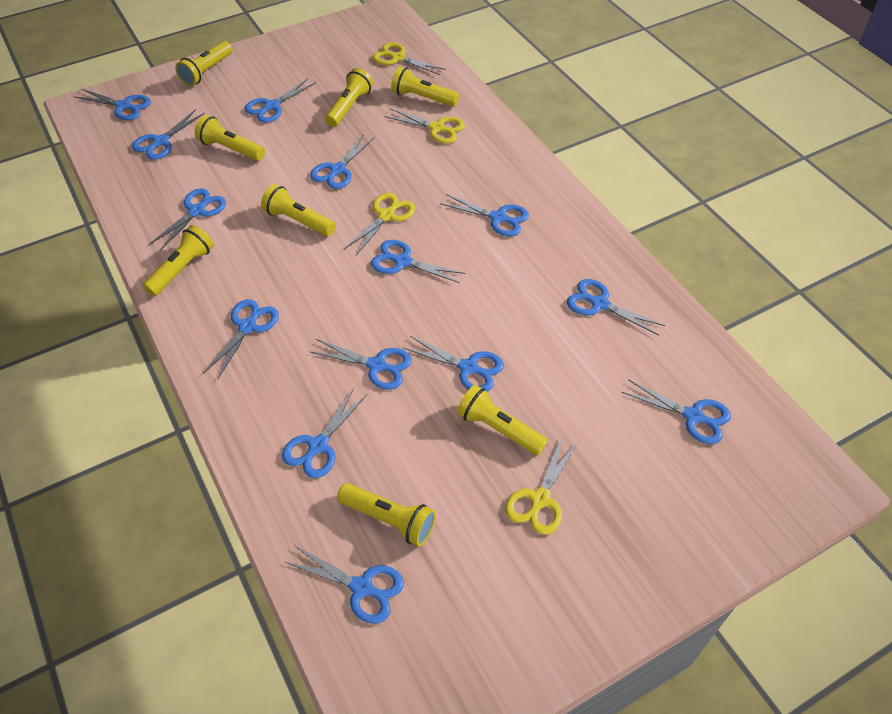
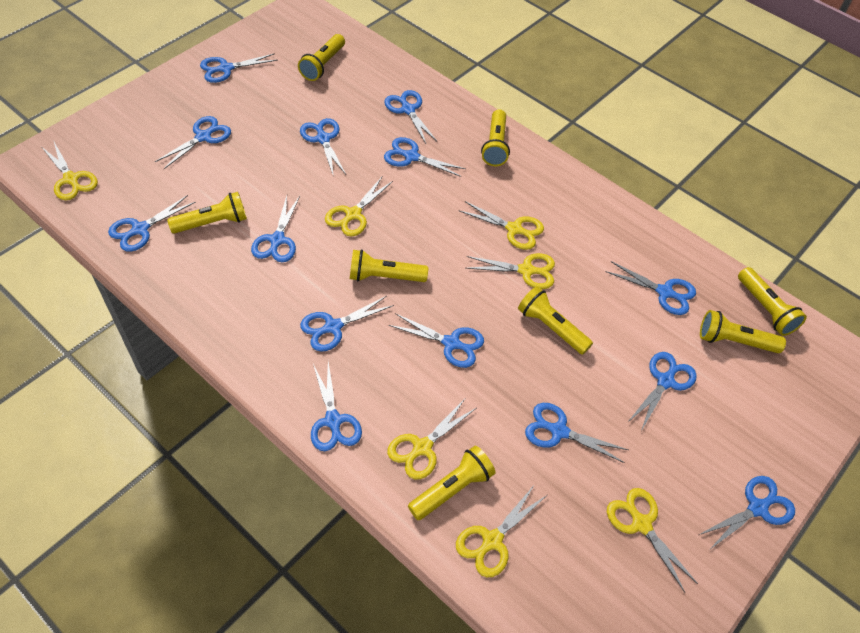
yellow scissors: [344,193,415,255] [372,42,446,75] [384,108,465,144] [505,437,578,535] = 4 -> [42,140,98,200] [325,177,393,237] [387,399,476,479] [456,484,547,577] [460,201,544,250] [466,253,555,289] [607,488,698,592] = 7

